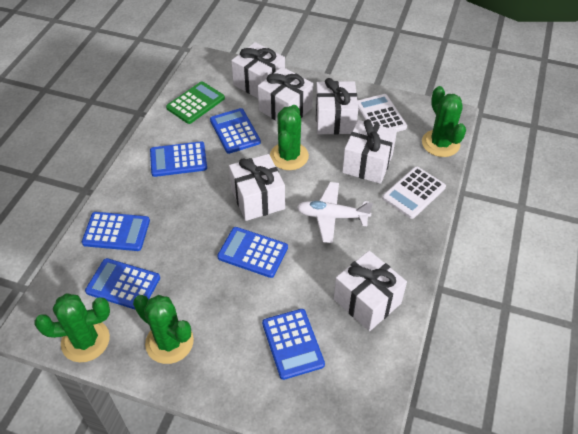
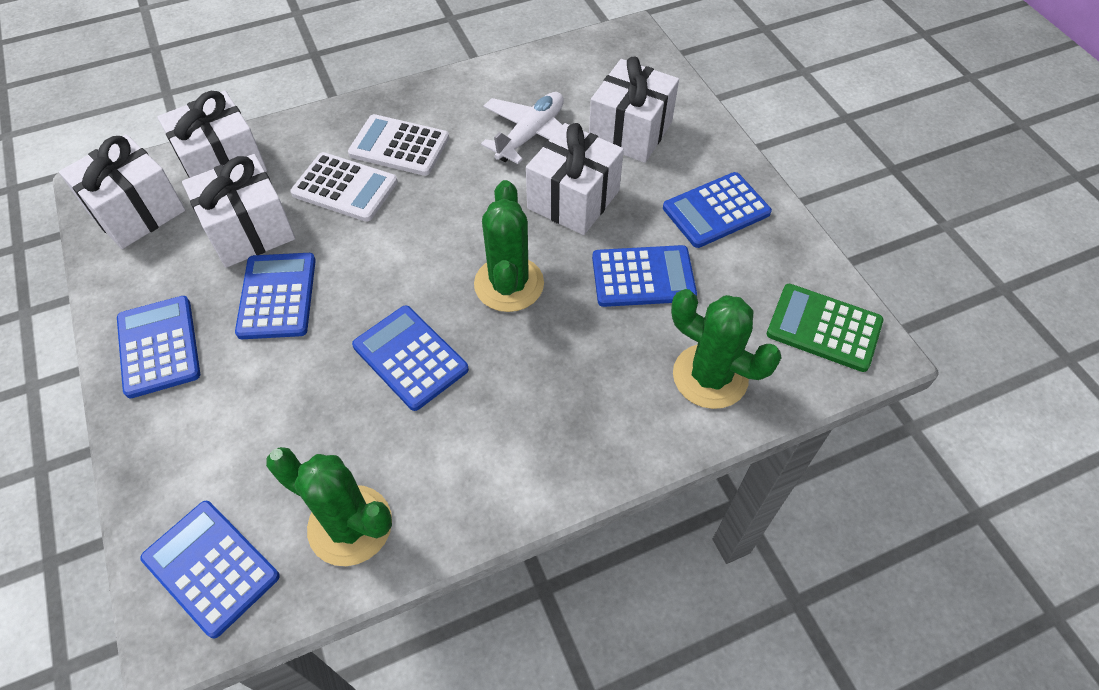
green cactus: [35,294,110,362] [133,295,194,364] [270,105,309,170] [422,86,466,157] = 4 -> [266,447,392,566] [474,180,544,312] [671,289,782,409] = 3
white gift: [229,154,285,221] [231,42,285,98] [258,67,313,121] [315,78,358,135] [334,251,407,331] [342,119,397,184] = 6 -> [59,134,185,249] [157,91,267,178] [182,154,296,268] [526,123,624,235] [589,56,679,163] = 5

